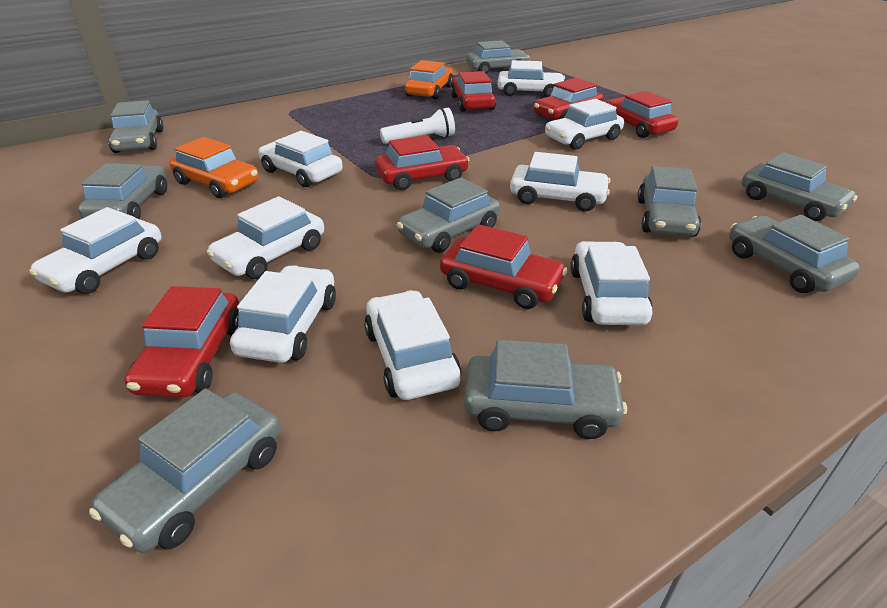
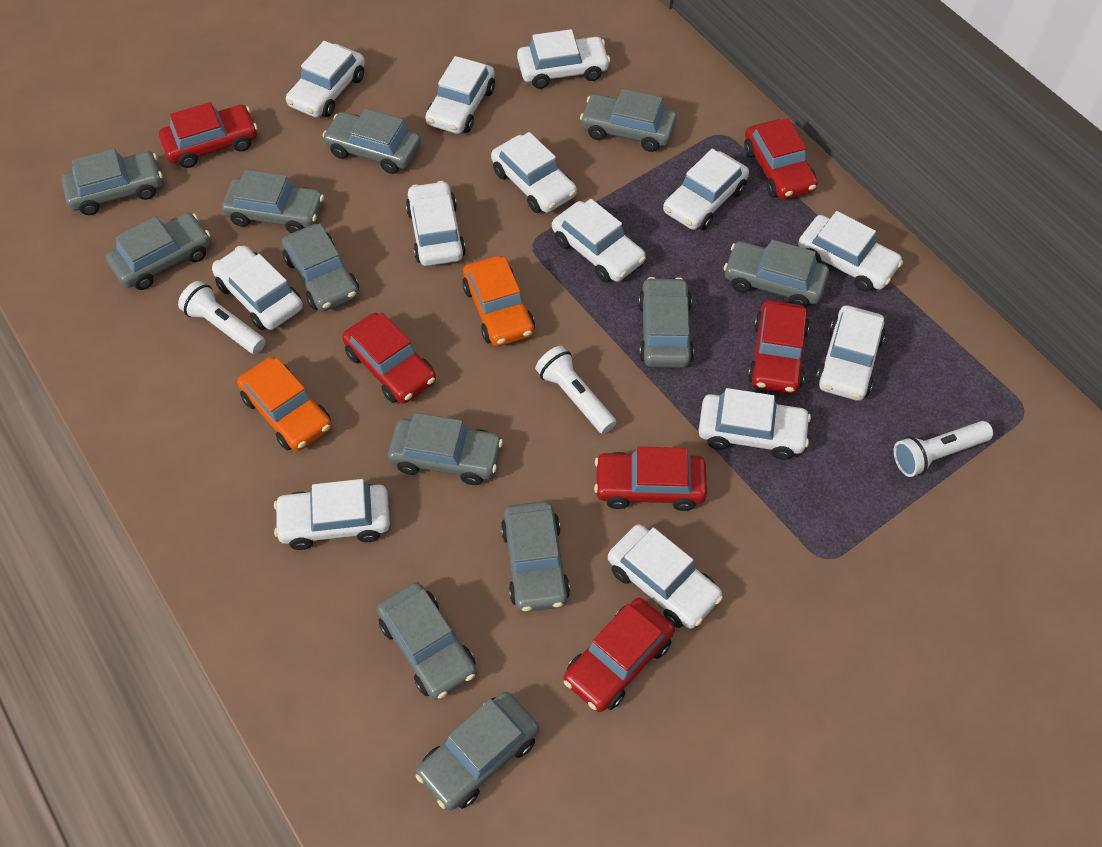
grey car: [78,163,167,219] [89,388,281,553] [108,100,163,153] [397,178,500,253] [464,340,627,439] [466,40,530,74] [637,166,701,237] [729,215,860,293] [742,152,858,221] = 9 -> [61,149,163,215] [106,213,211,290] [222,170,324,233] [282,224,359,311] [322,108,421,174] [377,582,477,700] [388,413,503,485] [416,692,539,811] [501,501,570,612] [580,89,677,152] [638,277,694,368] [724,240,829,308] = 12
white car: [29,207,161,294] [207,196,324,279] [230,265,336,363] [258,131,343,187] [364,290,461,400] [498,60,565,97] [510,152,611,211] [545,99,624,150] [570,241,653,325] = 9 -> [212,246,303,330] [274,479,390,550] [286,41,365,118] [406,181,466,266] [425,56,495,134] [491,132,577,213] [517,29,610,89] [552,199,646,282] [608,524,723,629] [663,149,749,230] [698,388,811,460] [798,211,903,292] [816,305,885,401] = 13
white flashlight: [380,108,455,144] = 1 -> [178,281,266,354] [535,346,616,434] [894,421,993,477] = 3

